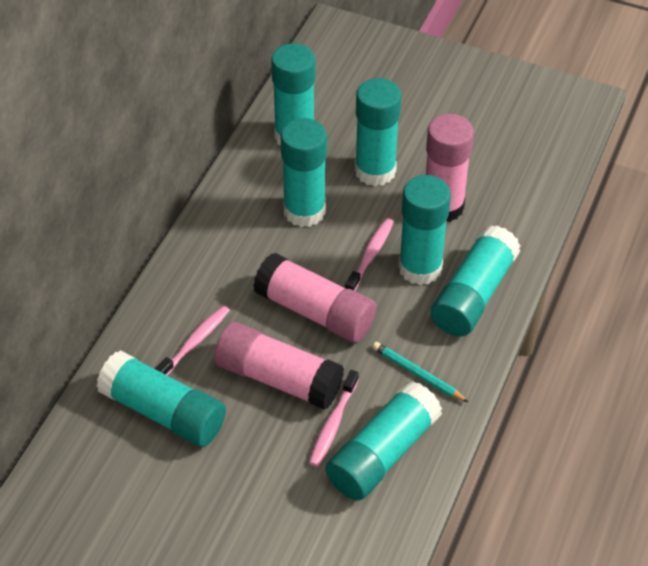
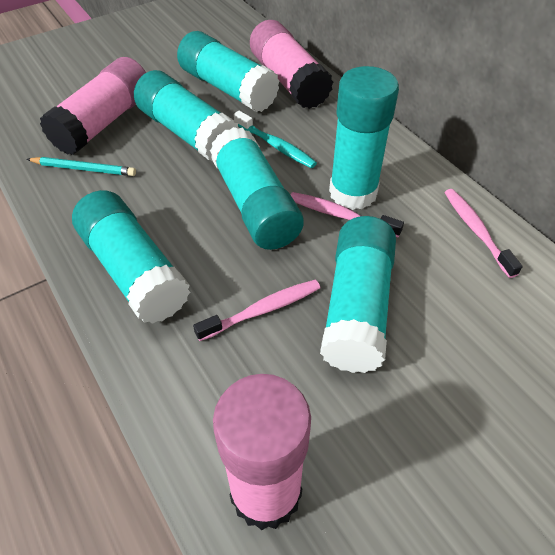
turquoise glue stick: [96,350,226,447] [271,43,315,145] [281,118,327,227] [326,381,442,501] [355,78,401,186] [398,175,451,285] [430,225,521,337] = 7 -> [72,190,190,324] [134,70,239,162] [177,31,279,112] [210,127,304,250] [320,216,396,373] [329,66,399,210] = 6
turquoise toothbrush: none = 0 -> [234,111,317,168] = 1

